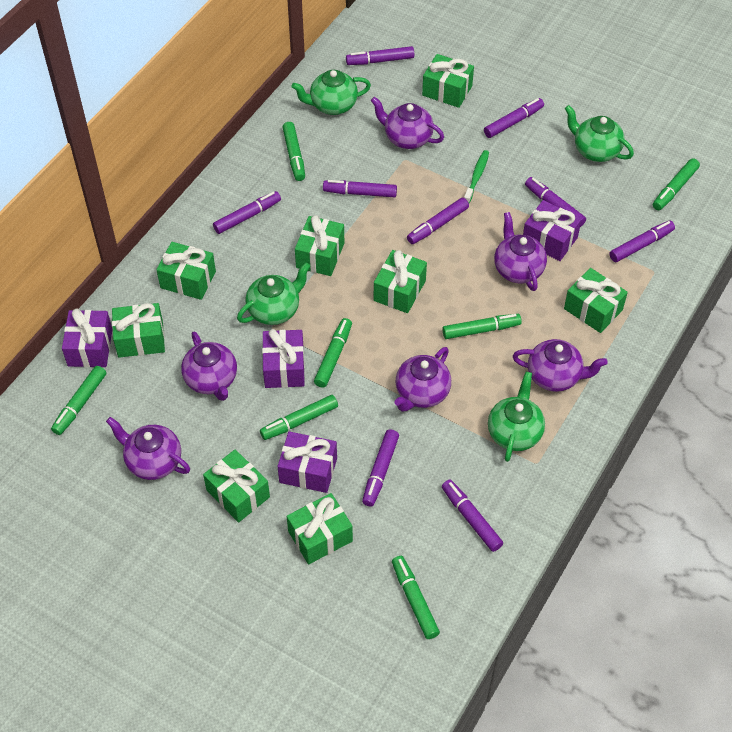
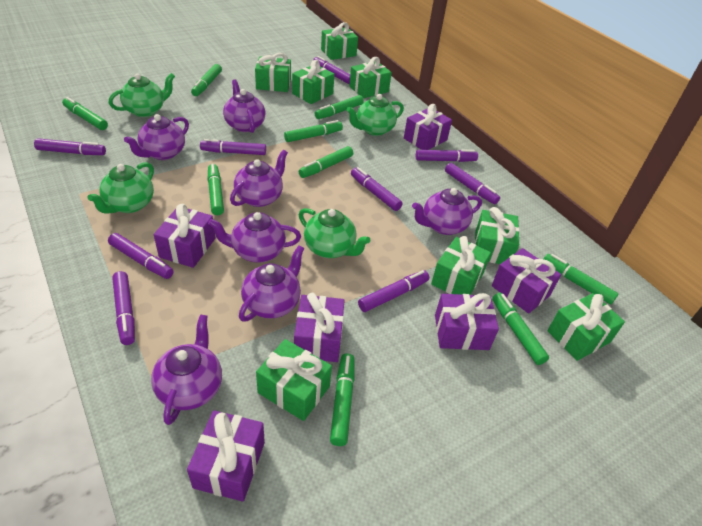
green marker: [51,366,106,435] [260,395,338,440] [282,122,305,181] [314,318,352,388] [392,556,440,639] [442,314,522,339] [653,158,700,210] = 7 -> [62,97,108,130] [191,64,222,96] [207,164,224,215] [284,120,343,142] [299,146,353,178] [315,95,364,119] [330,353,355,446] [492,293,549,365] [543,254,618,304] = 9
green toothbrush: [464,150,489,203] = 1 -> none = 0
purple gift: [62,309,113,367] [262,329,305,388] [277,431,337,493] [523,200,582,261] = 4 -> [154,204,215,268] [187,410,265,502] [294,293,345,362] [404,104,452,150] [435,293,499,350] [492,248,561,314] = 6
purple teapot: [106,417,190,480] [181,332,237,401] [371,97,444,149] [394,347,451,412] [494,212,547,291] [513,339,608,392] = 6 -> [124,114,189,160] [151,314,222,425] [208,212,301,263] [223,79,266,133] [230,150,288,207] [239,245,304,322] [412,188,482,235] = 7

